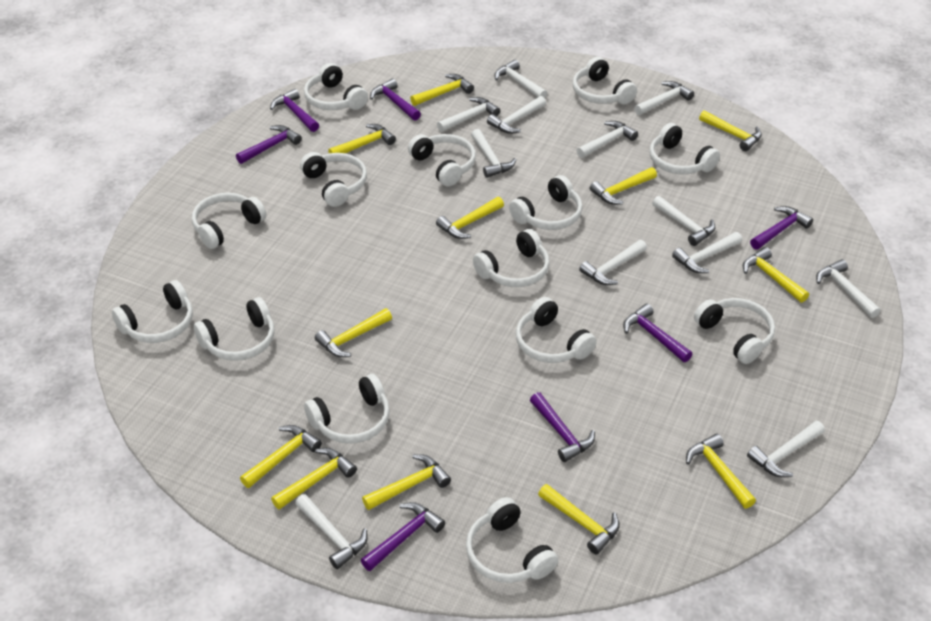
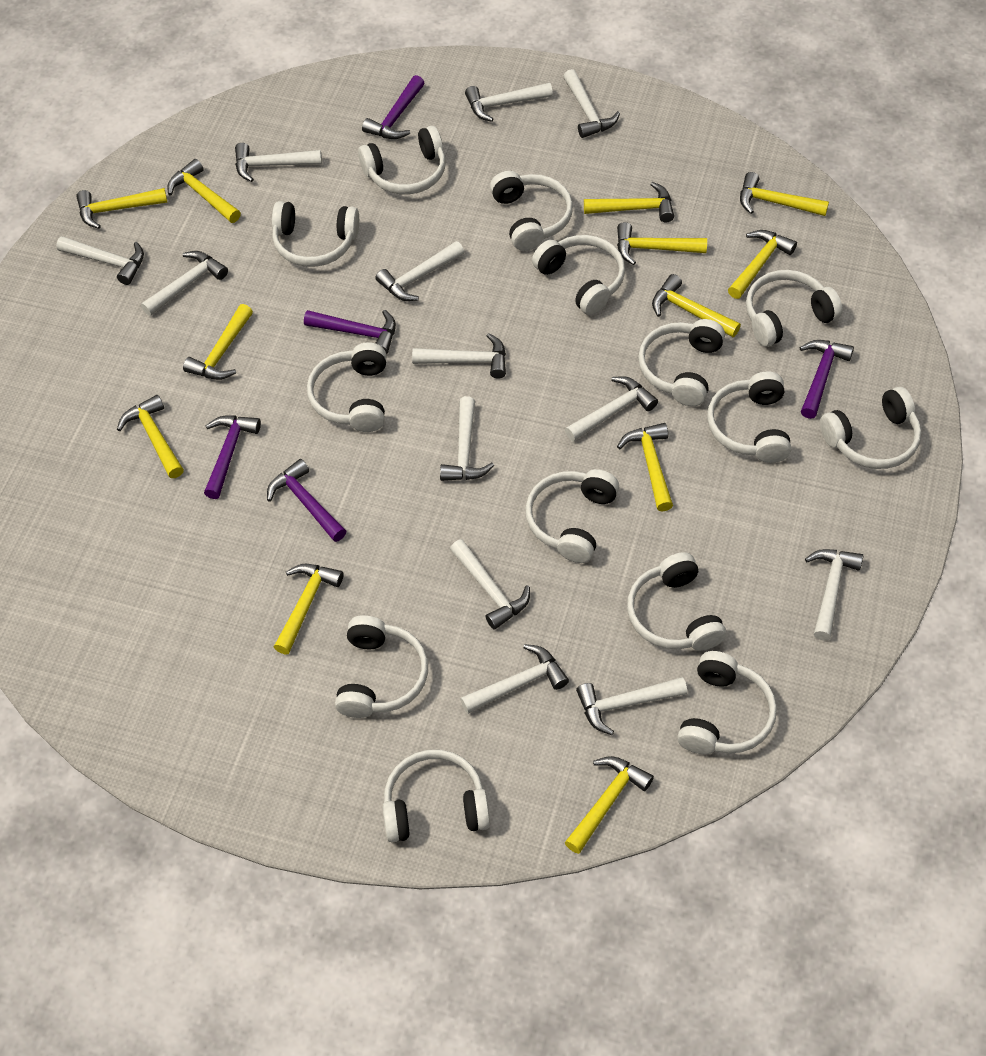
purple hammer: [236,125,302,164] [270,89,319,132] [361,502,445,571] [370,78,421,121] [530,392,595,462] [623,304,692,362] [750,206,813,250] = 7 -> [204,416,261,499] [267,459,346,542] [304,310,396,354] [362,75,425,139] [799,340,854,419] = 5
white hammer: [295,494,368,569] [437,97,500,132] [471,129,516,178] [487,96,546,134] [494,60,547,99] [576,121,638,158] [579,240,647,285] [634,81,694,115] [652,196,715,246] [672,232,742,273] [747,421,825,477] [816,259,881,318] = 12 -> [56,236,144,285] [141,251,228,316] [235,143,322,182] [375,241,464,301] [412,333,506,379] [440,396,494,481] [450,539,530,630] [460,644,569,714] [465,83,553,122] [563,69,620,138] [565,376,658,442] [576,677,687,735] [805,549,863,641] = 13

